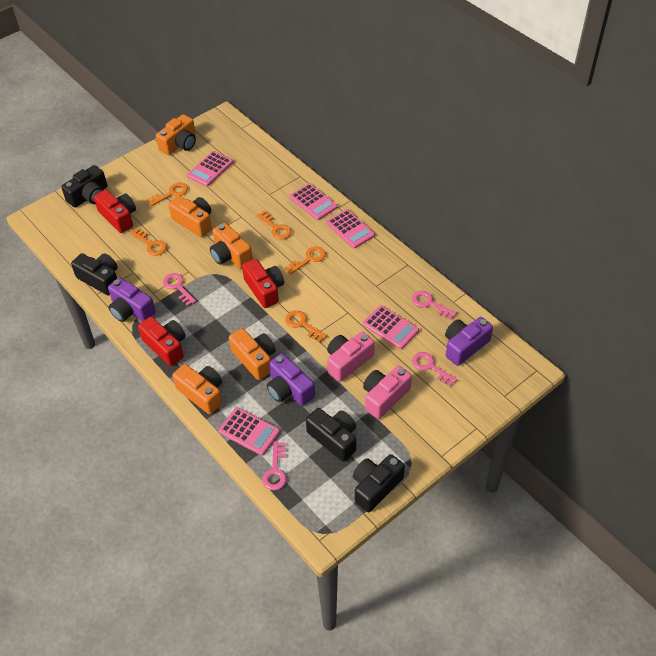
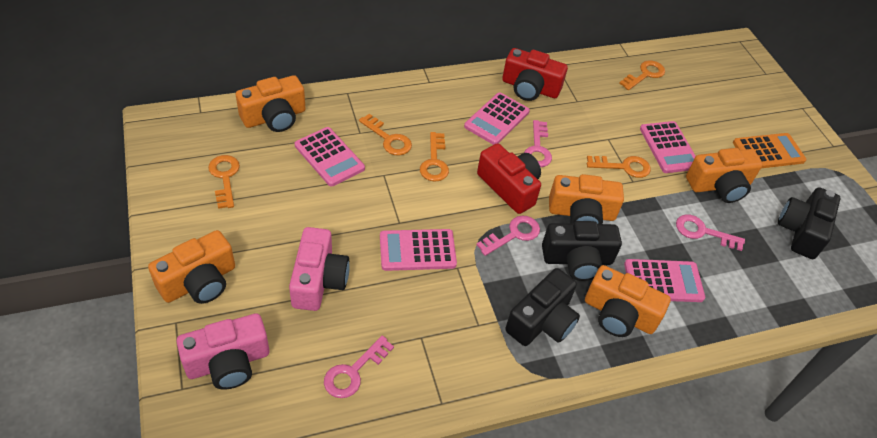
black camera: [61,165,107,207] [71,253,118,296] [306,408,356,462] [353,454,405,512] = 4 -> [505,268,580,346] [542,221,622,281] [778,187,841,259] = 3
orange calculator: none = 0 -> [733,133,807,168] = 1
purple camera: [108,277,156,322] [267,354,315,406] [445,317,493,366] = 3 -> none = 0
red camera: [94,189,136,233] [138,317,186,366] [242,259,284,308] = 3 -> [477,143,541,214] [502,48,568,101] = 2

